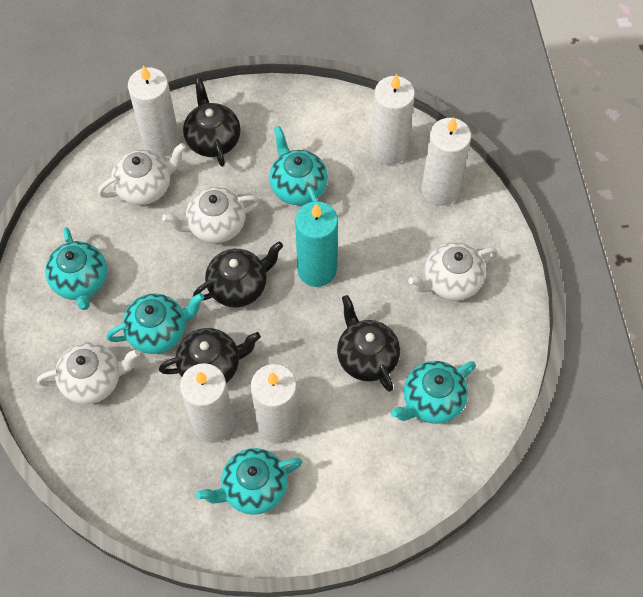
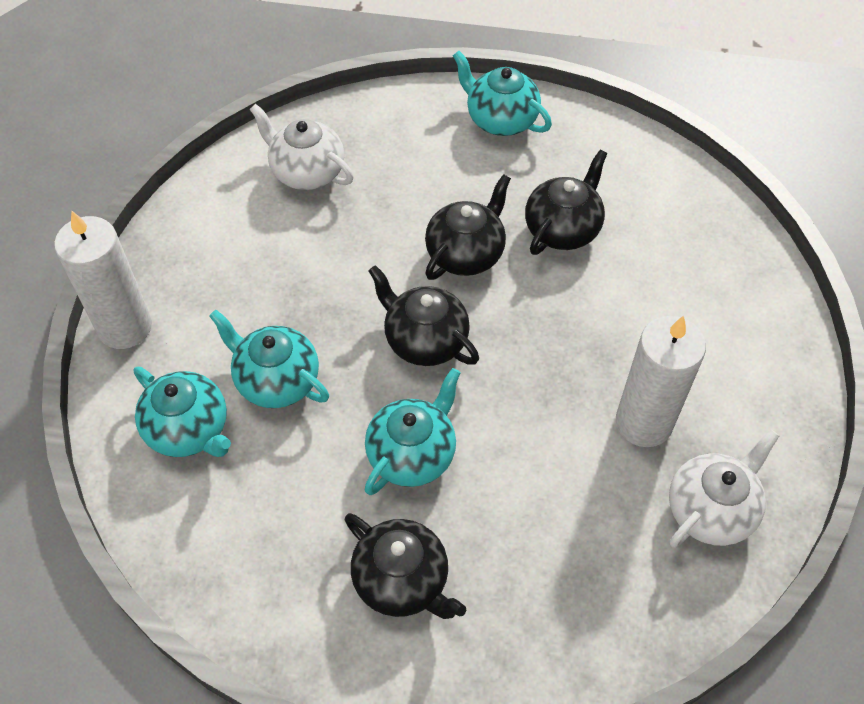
turquoise candle: [295,201,338,287] = 1 -> none = 0
turquoise teapot: [45,227,107,310] [106,293,204,354] [196,448,303,515] [269,126,328,205] [391,361,476,424] = 5 -> [133,367,231,457] [209,310,329,408] [365,368,461,495] [453,51,552,136] = 4
white candle: [128,65,180,157] [180,363,234,443] [251,364,299,444] [371,74,415,165] [422,117,471,206] = 5 -> [54,211,152,349] [616,316,706,447] = 2
white teapot: [37,342,140,404] [98,143,186,205] [162,187,260,243] [408,242,497,301] = 4 -> [250,104,354,190] [669,430,779,548] = 2

